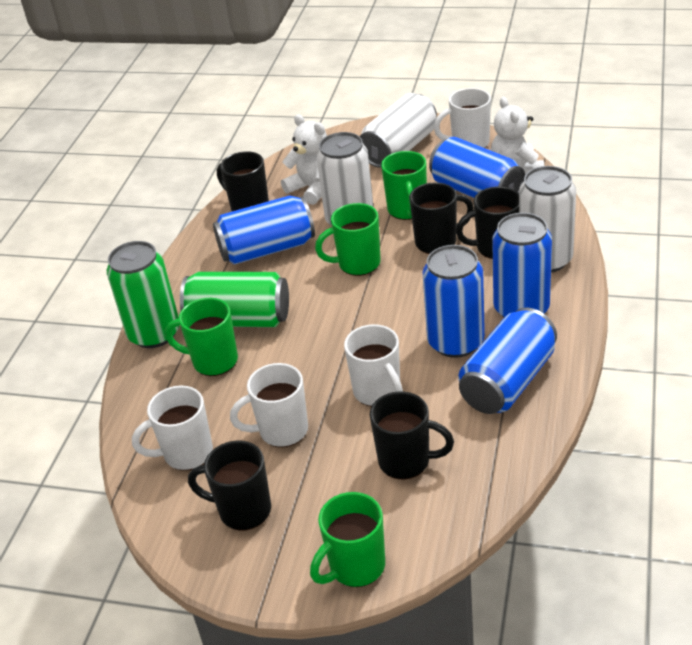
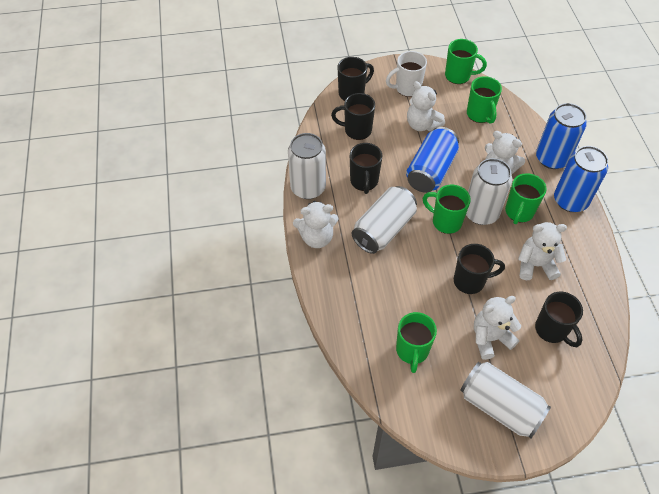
blue can: [213,195,315,265] [422,245,485,358] [429,137,525,198] [458,308,557,414] [492,213,552,317] = 5 -> [406,127,459,193] [536,103,587,169] [554,146,608,212] = 3
green can: [107,241,179,348] [180,272,289,327] = 2 -> none = 0
green mug: [165,298,238,376] [310,492,385,587] [315,203,381,276] [381,151,427,220] = 4 -> [396,312,437,373] [423,185,471,234] [445,39,487,84] [467,76,502,124] [505,173,547,224] = 5
white can: [316,132,373,226] [360,93,437,168] [519,166,576,273] = 3 -> [288,133,326,199] [352,186,417,254] [460,362,551,439] [466,158,512,225] = 4
white mug: [132,385,213,471] [230,363,308,447] [344,324,403,407] [434,88,491,148] = 4 -> [386,51,427,97] = 1
white teddy bear: [281,114,327,205] [491,97,544,175] = 2 -> [293,201,339,248] [407,81,445,131] [474,296,521,360] [485,131,525,174] [518,222,567,280] = 5

